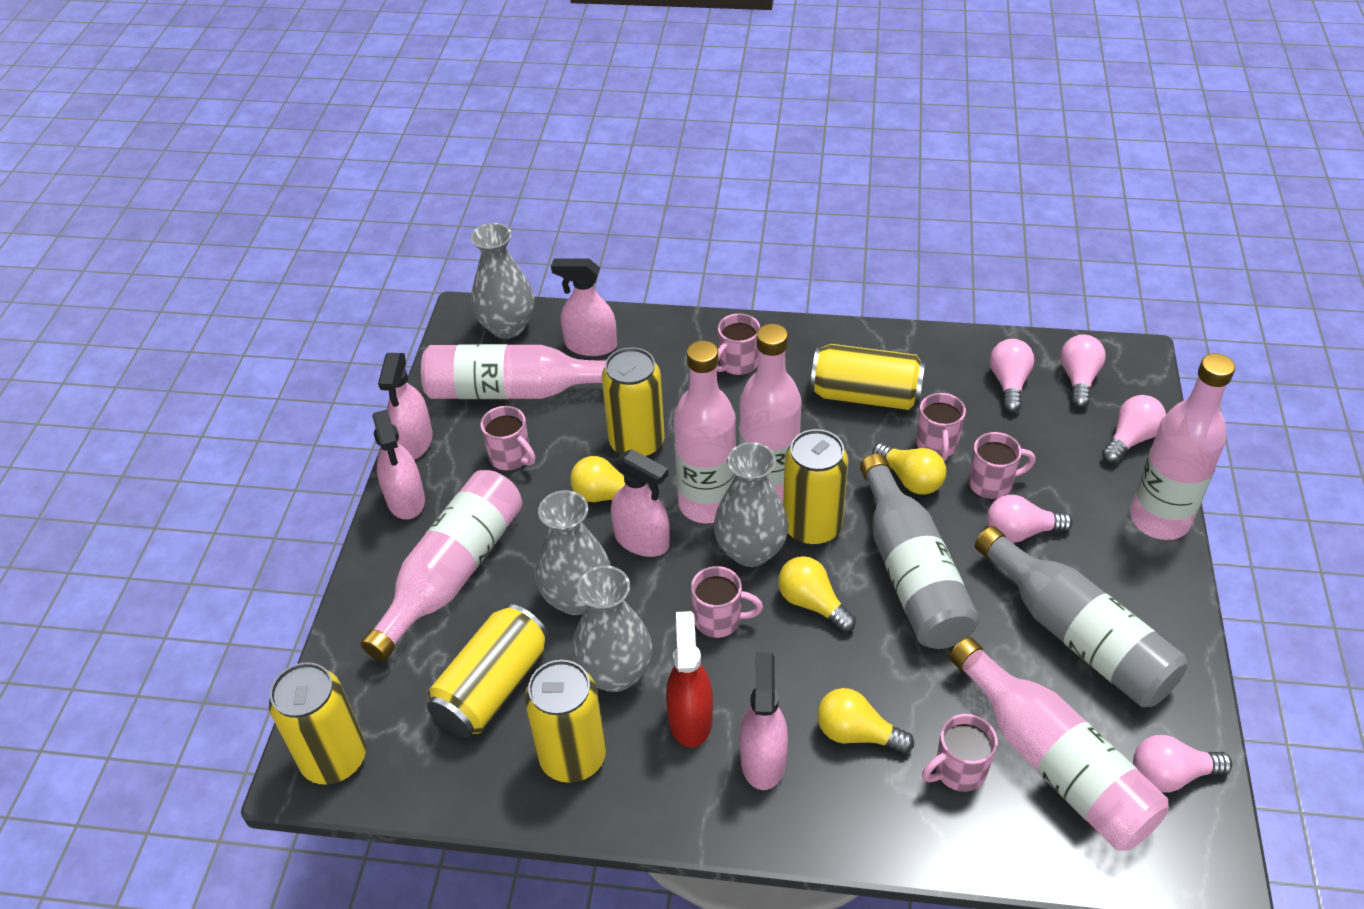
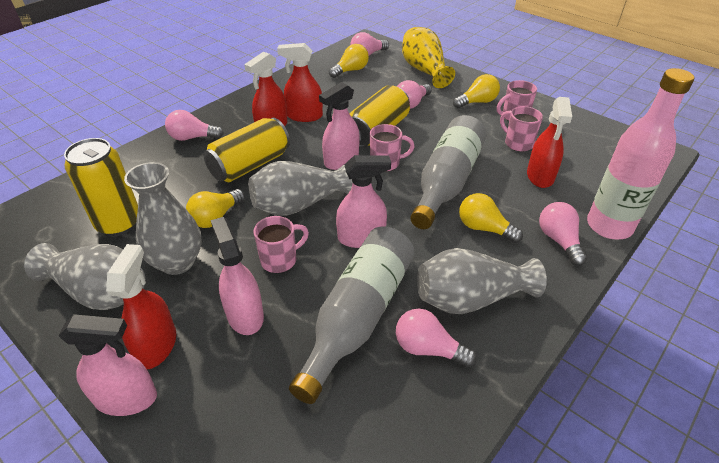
pink bottle: [361,470,522,661] [421,344,606,399] [674,341,736,524] [739,324,802,503] [949,637,1169,851] [1130,353,1235,540] = 6 -> [587,68,695,239] = 1
pink mug: [480,406,536,471] [691,566,763,638] [716,313,760,375] [916,393,966,461] [922,714,998,792] [969,432,1035,499] = 6 -> [253,216,309,273] [370,124,415,171] [497,80,537,121] [500,106,543,152] = 4
pink spray bottle: [372,409,425,520] [378,353,433,459] [551,259,617,356] [611,449,670,557] [740,652,788,790] = 5 -> [58,314,157,416] [211,217,264,335] [319,82,359,170] [336,155,391,248] = 4
red spray bottle: [666,611,713,747] = 1 -> [106,244,176,369] [244,52,287,126] [277,43,323,122] [527,97,572,188] = 4
yellow can: [269,662,366,785] [427,604,549,738] [525,660,606,783] [602,347,665,457] [783,429,848,545] [810,344,925,410] = 6 -> [64,138,138,236] [204,118,290,182] [349,85,410,148] = 3
yellow vase: none = 0 -> [402,27,455,88] = 1

